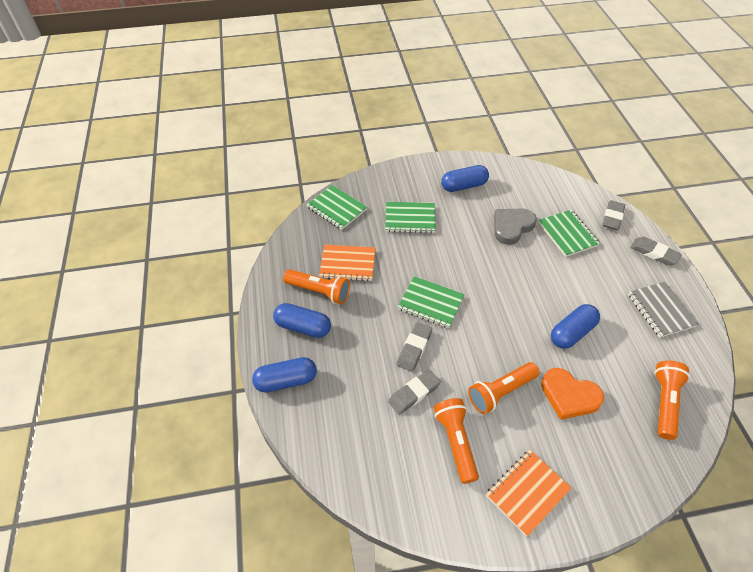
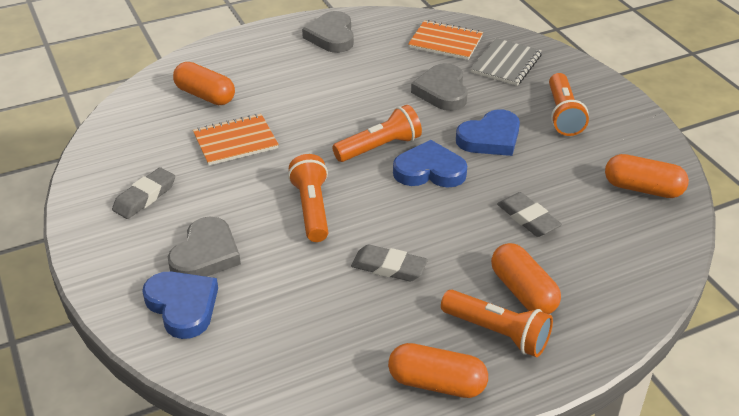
blue capsule: [252,357,317,393] [273,303,331,338] [441,165,489,192] [551,304,600,349] = 4 -> none = 0
blue heart: none = 0 -> [142,271,218,339] [393,140,467,188] [456,109,520,156] = 3
green notebook: [307,185,367,230] [385,202,436,233] [398,276,465,328] [538,210,600,257] = 4 -> none = 0
grey eraser: [388,369,441,415] [397,322,432,372] [602,200,625,230] [630,237,682,265] = 4 -> [112,167,175,219] [351,245,428,282] [497,192,562,237] = 3
grey heart: [494,209,537,245] = 1 -> [168,217,241,277] [302,11,354,53] [411,63,468,111] = 3
orange capsule: none = 0 -> [173,62,235,105] [388,343,488,398] [491,243,561,314] [605,154,689,198] = 4
orange heart: [541,368,604,420] = 1 -> none = 0

